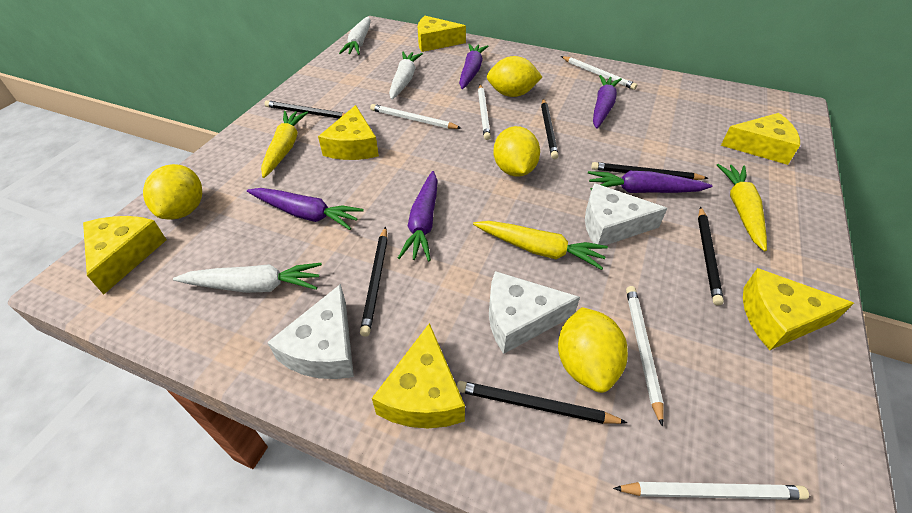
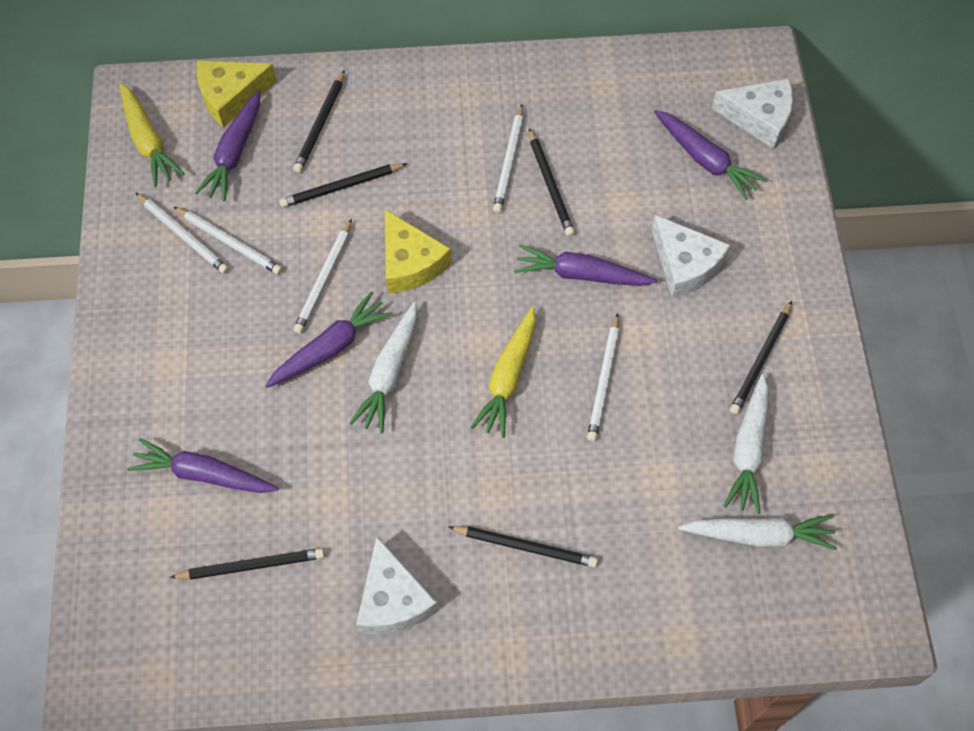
yellow carrot: [261,111,308,178] [473,221,608,270] [717,164,767,251] = 3 -> [119,83,185,187] [471,307,536,438] = 2
yellow cheese: [83,216,166,294] [318,105,379,160] [372,323,465,428] [418,16,466,52] [721,113,800,165] [743,268,854,350] = 6 -> [196,60,276,127] [385,209,451,294] = 2
yellow lemon: [143,164,202,219] [487,56,542,97] [493,126,540,177] [558,307,628,393] = 4 -> none = 0

